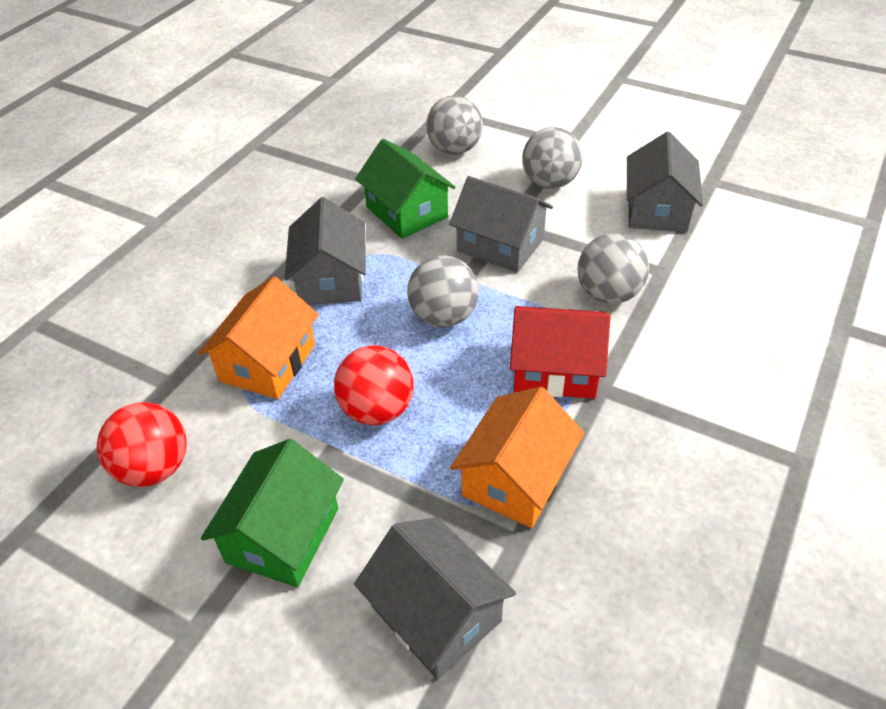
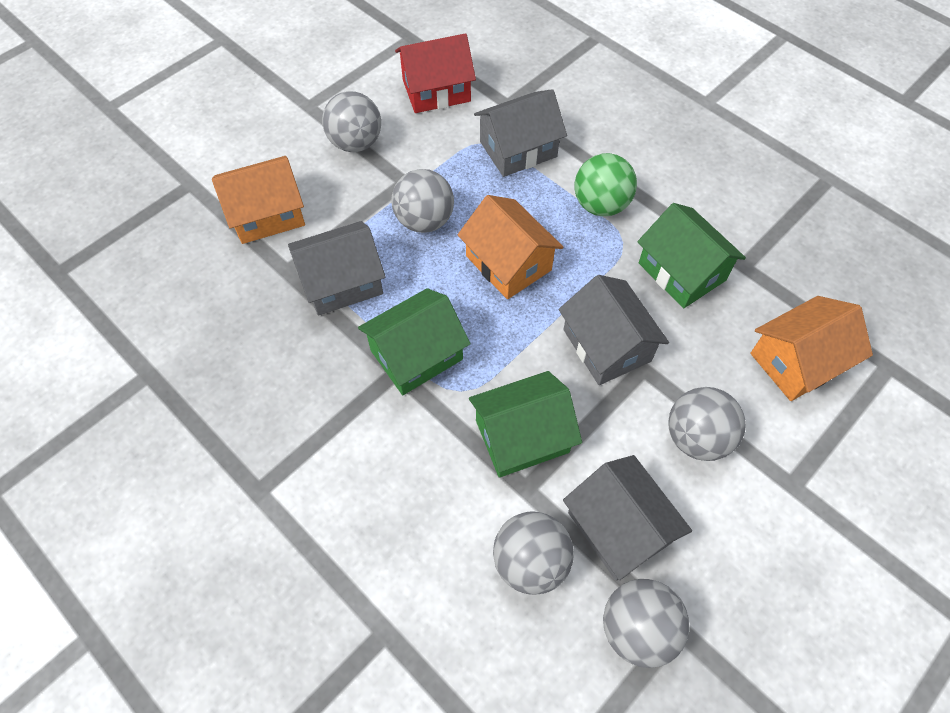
green ball: none = 0 -> [575,153,637,216] = 1
green house: [201,439,344,587] [355,139,455,239] = 2 -> [358,288,471,395] [469,371,582,478] [637,203,746,308] = 3
grey ball: [407,255,479,327] [426,95,483,155] [522,127,583,189] [577,233,649,304] = 4 -> [322,91,381,152] [391,169,454,233] [493,511,574,595] [603,579,690,668] [668,387,746,461] = 5
orange house: [199,276,319,399] [450,387,584,528] = 2 -> [212,156,305,244] [458,195,563,299] [750,296,873,401] = 3
red ball: [97,402,187,487] [334,346,414,425] = 2 -> none = 0

